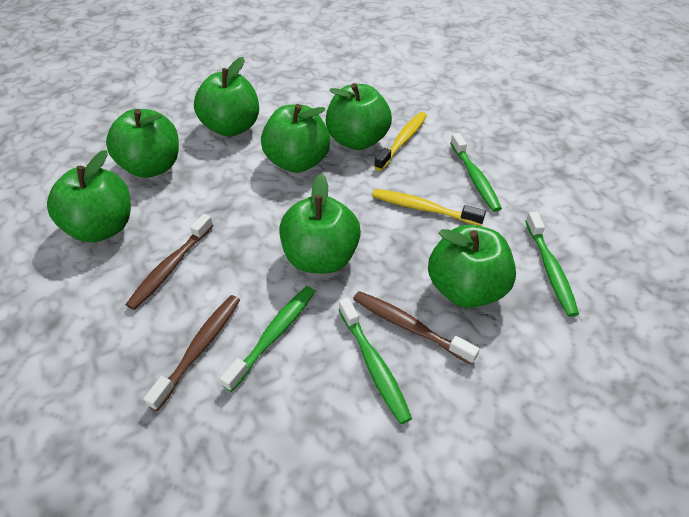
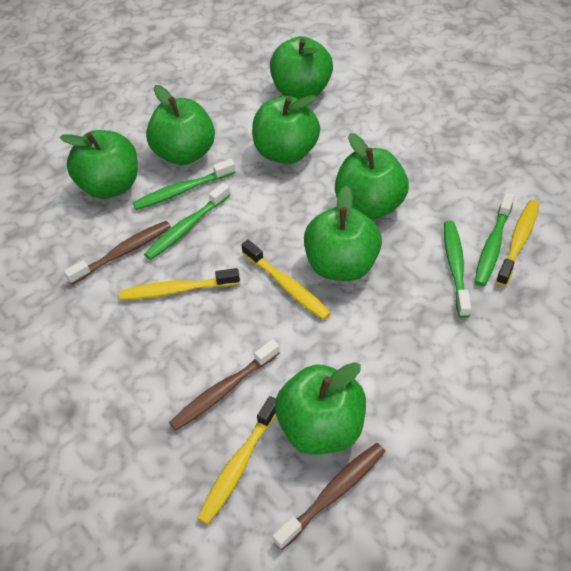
yellow toothbrush: [372,189,486,226] [374,112,427,171] = 2 -> [119,268,240,300] [197,396,276,525] [242,240,331,320] [496,200,539,286] = 4

